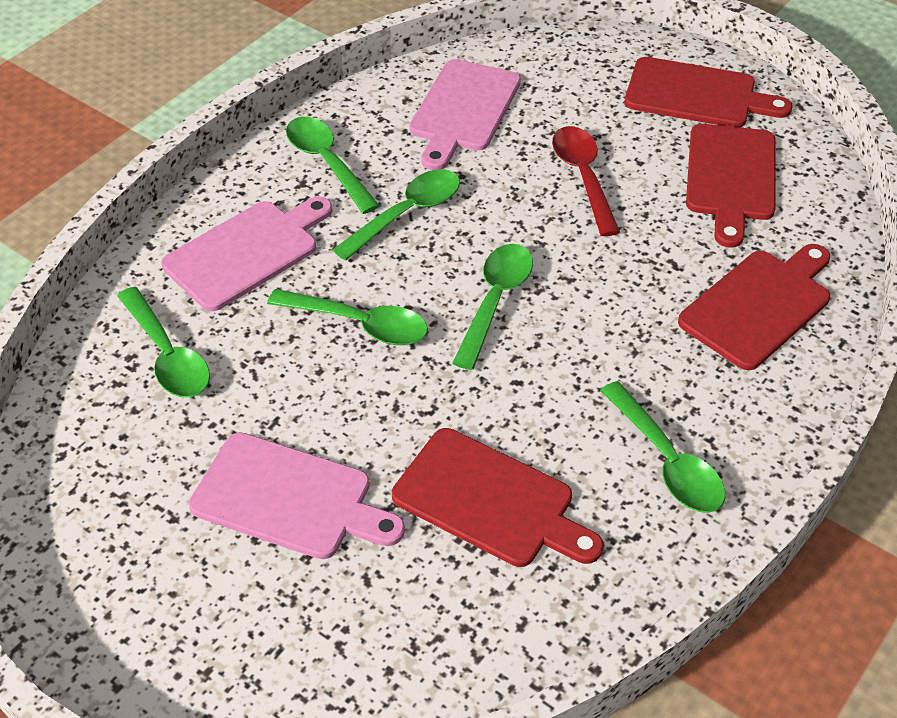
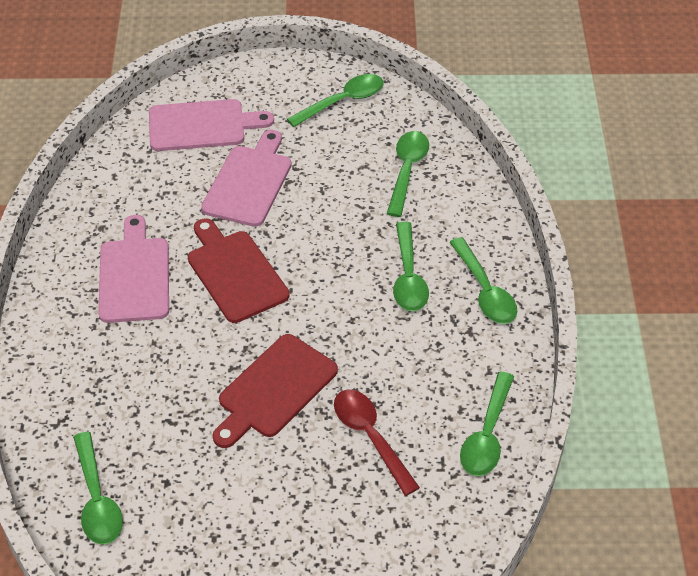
red cutting board: [392,428,604,567] [625,57,793,127] [678,244,830,370] [686,124,776,248] = 4 -> [188,218,289,323] [213,334,338,448] = 2

